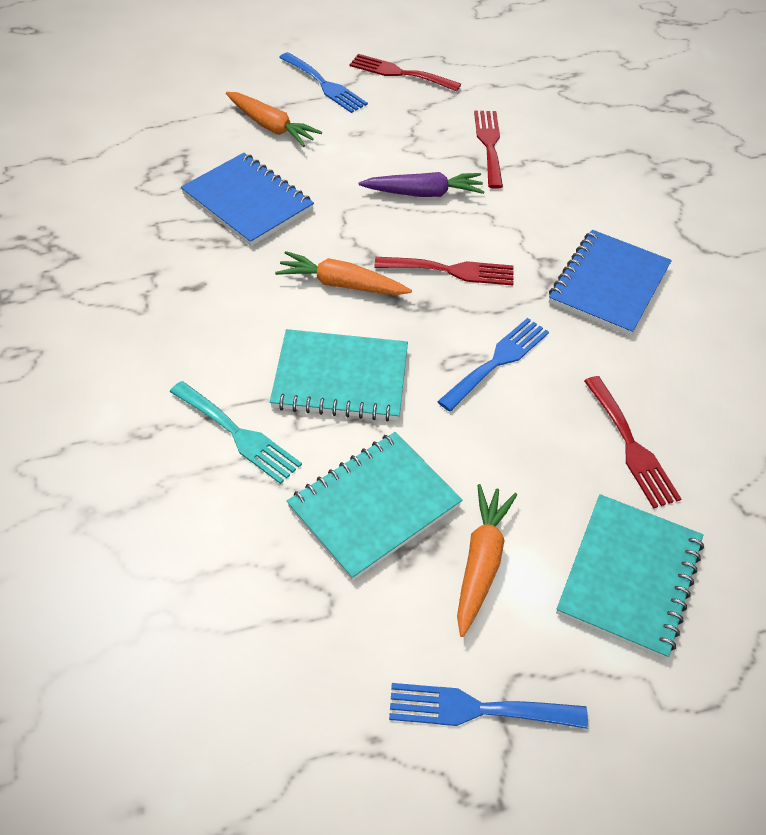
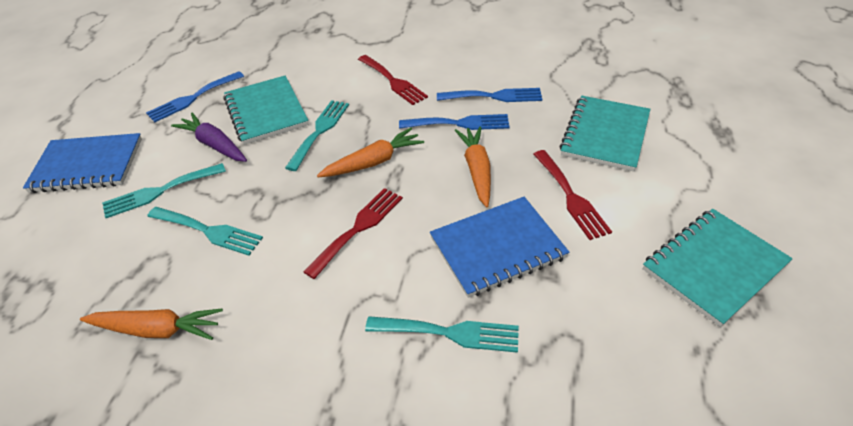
red fork: [350,54,461,91] [374,257,514,285] [474,111,503,189] [584,376,681,509] = 4 -> [303,188,403,279] [358,55,428,105] [533,150,612,240] = 3
turquoise fork: [170,381,302,484] = 1 -> [102,163,226,218] [147,207,263,256] [285,100,349,171] [365,316,519,353] = 4

